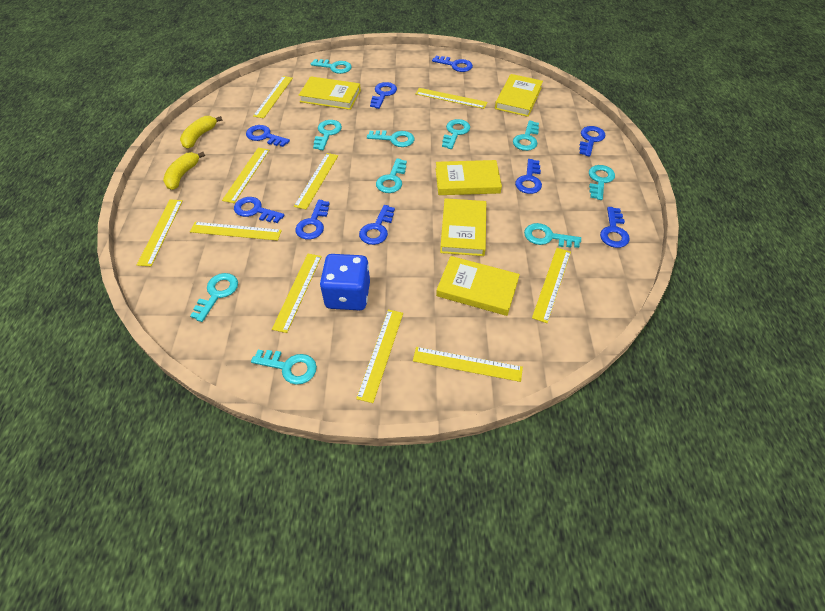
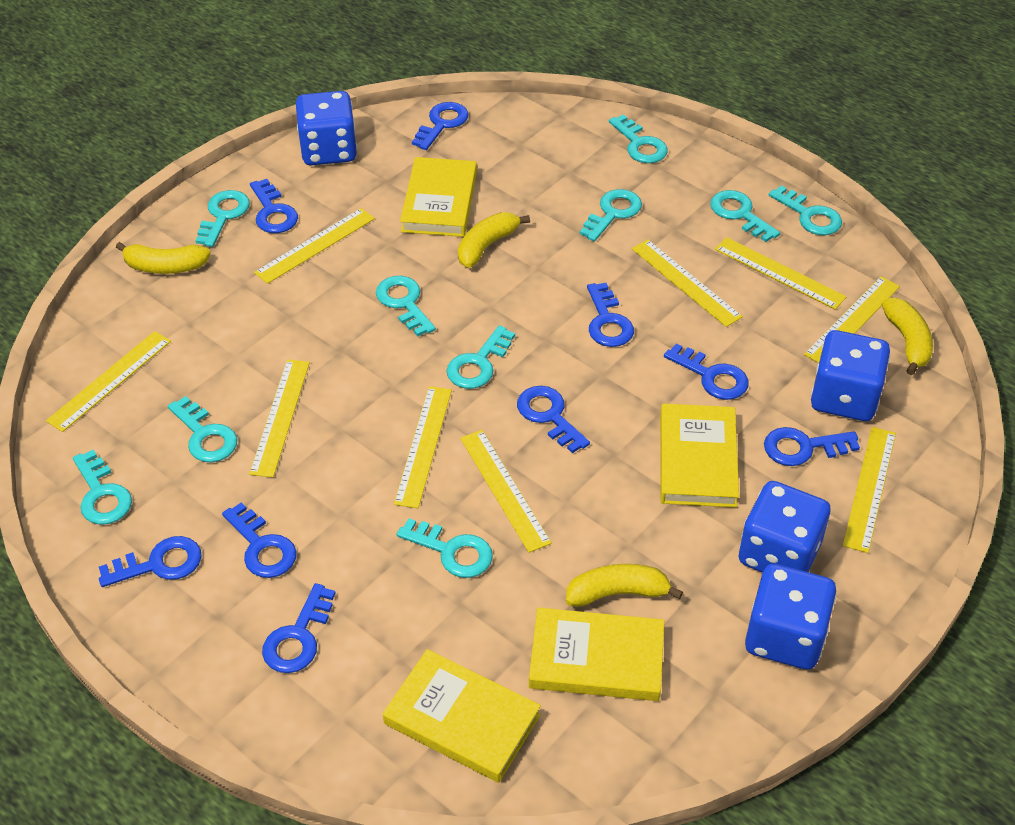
blue dice: [320,254,370,310] = 1 -> [296,91,357,165] [739,481,831,573] [745,564,836,670] [811,330,890,421] = 4
yellow banana: [163,152,205,190] [180,116,223,149] = 2 -> [116,242,211,274] [458,212,530,268] [566,564,683,607] [882,298,933,375] = 4
yellow book: [299,76,361,110] [436,160,502,195] [436,256,520,316] [440,198,486,256] [495,74,543,117] = 5 -> [383,649,541,783] [400,157,477,237] [529,608,664,701] [660,404,739,508] = 4
yellow ruler: [137,199,183,266] [190,222,282,241] [222,148,269,203] [253,76,293,118] [272,254,322,333] [294,153,338,209] [356,310,403,403] [413,347,523,382] [416,88,488,109] [532,248,571,323] = 10 -> [46,331,171,432] [249,359,310,478] [254,208,375,284] [394,386,452,508] [460,430,552,553] [632,239,743,327] [715,237,847,310] [804,276,900,363] [843,427,896,553] = 9

